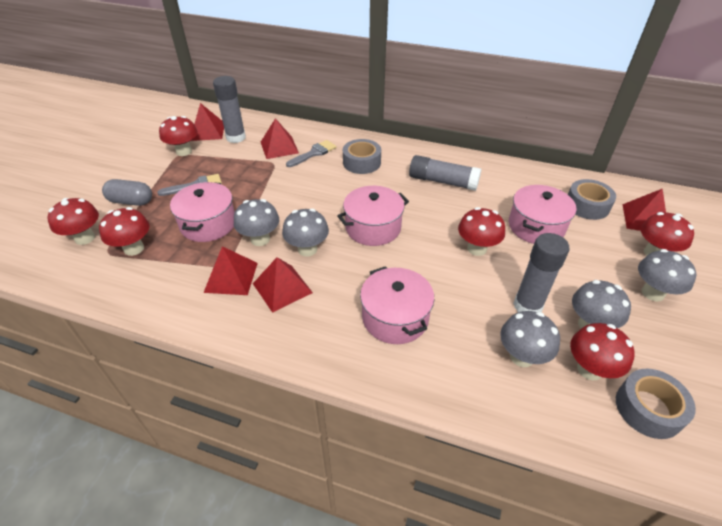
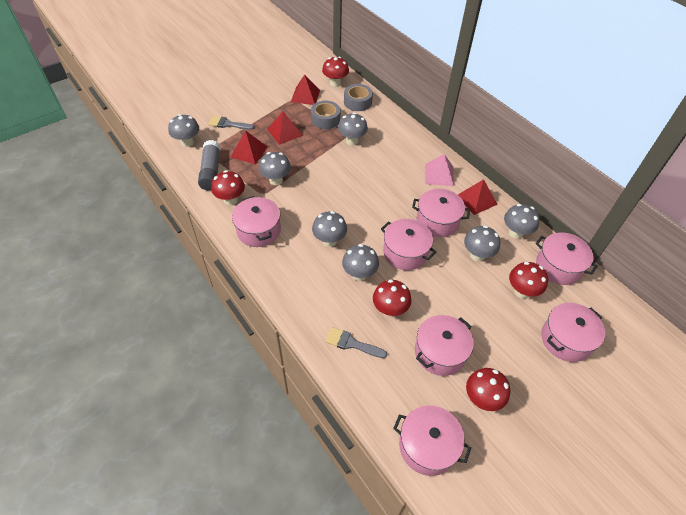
grey capsule: [102,179,152,206] = 1 -> none = 0
grey glue stick: [213,76,246,143] [409,155,481,191] [513,233,570,312] = 3 -> [198,140,221,190] = 1
grey mushroom: [234,199,279,246] [282,209,329,257] [500,311,560,367] [572,280,631,328] [638,249,696,302] = 5 -> [168,114,199,147] [259,152,291,185] [312,211,347,247] [338,113,368,145] [342,244,379,281] [464,225,500,262] [504,204,540,239] = 7
grey tape: [343,139,381,174] [568,179,616,220] [616,369,696,439] = 3 -> [311,101,340,129] [344,84,373,111] = 2
pink pot: [170,182,235,242] [337,186,409,246] [360,266,434,344] [509,185,576,244] = 4 -> [232,196,281,247] [381,219,436,270] [393,405,471,476] [412,189,470,237] [415,315,474,376] [536,233,598,285] [541,303,605,362] = 7
pink pyramid: none = 0 -> [425,154,454,186] = 1
red mushroom: [48,198,99,245] [99,207,149,256] [159,116,198,156] [458,207,505,256] [570,323,635,381] [641,212,694,256] = 6 -> [211,170,245,205] [322,57,349,87] [373,279,411,317] [466,368,510,411] [509,262,548,299] = 5
red pyramid: [191,103,224,141] [203,246,258,295] [253,257,313,313] [261,118,299,159] [622,188,666,231] = 5 -> [231,130,267,164] [267,111,303,145] [291,74,320,105] [458,179,498,215] = 4

